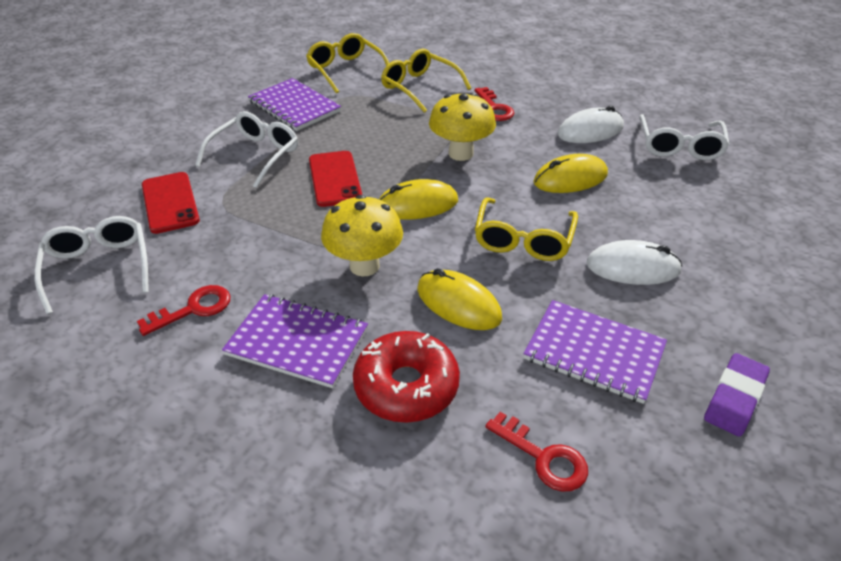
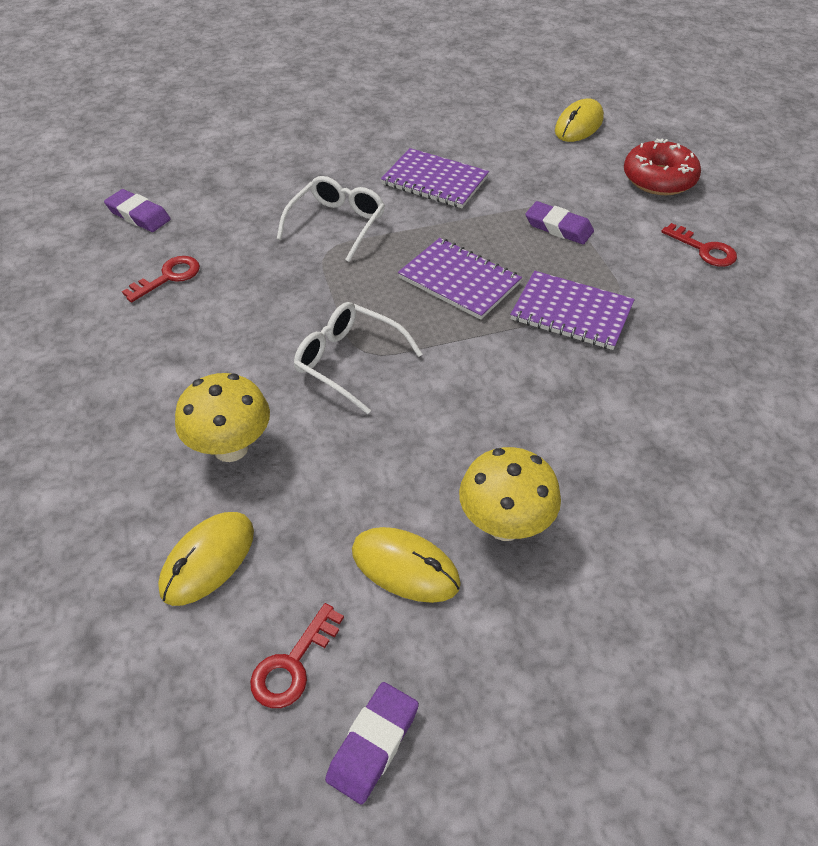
purple eraser: [704,353,770,437] = 1 -> [104,189,171,232] [325,682,419,805] [525,201,594,244] = 3
red phone: [142,172,200,234] [309,151,362,207] = 2 -> none = 0
white glasses: [34,216,149,314] [195,111,298,188] [639,114,730,160] = 3 -> [277,176,385,262] [294,302,423,414] = 2
white mouse: [557,106,624,143] [587,240,682,285] = 2 -> none = 0
yellow glasses: [306,33,389,94] [381,49,471,113] [475,197,578,261] = 3 -> none = 0

